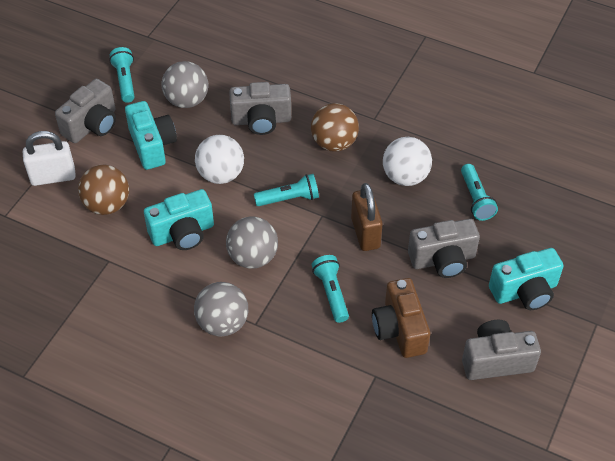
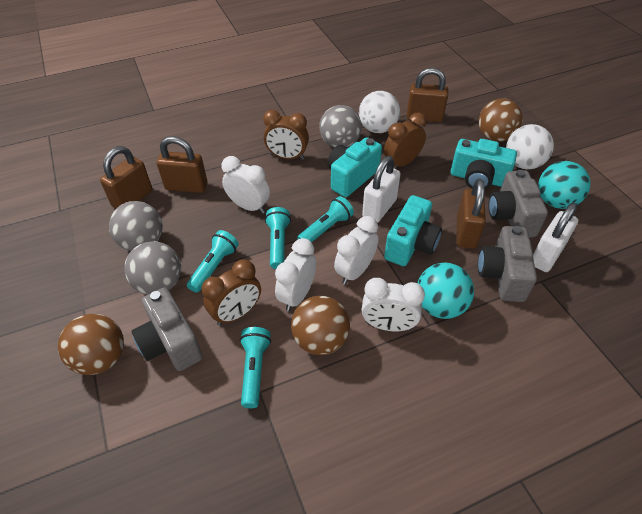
brown ball: [78,165,129,215] [311,103,359,151] = 2 -> [58,314,124,375] [291,296,350,355] [479,98,523,142] = 3
brown camera: [372,278,430,358] = 1 -> none = 0
brown clock: none = 0 -> [202,260,261,326] [263,110,309,160] [384,113,427,167] = 3
brown padlock: [351,183,383,251] = 1 -> [100,146,152,209] [157,136,207,193] [407,68,448,122] [457,179,486,249] = 4
grey camera: [55,79,116,143] [229,82,291,135] [408,219,480,278] [462,320,541,380] = 4 -> [132,287,203,371] [478,226,537,302] [488,170,548,237] = 3
turquoise ball: none = 0 -> [417,262,474,319] [538,161,591,209] = 2
white clock: none = 0 -> [222,156,270,214] [275,238,316,311] [334,216,378,285] [361,278,425,331] = 4
white padlock: [23,131,76,186] = 1 -> [362,156,401,223] [533,203,578,272] = 2

